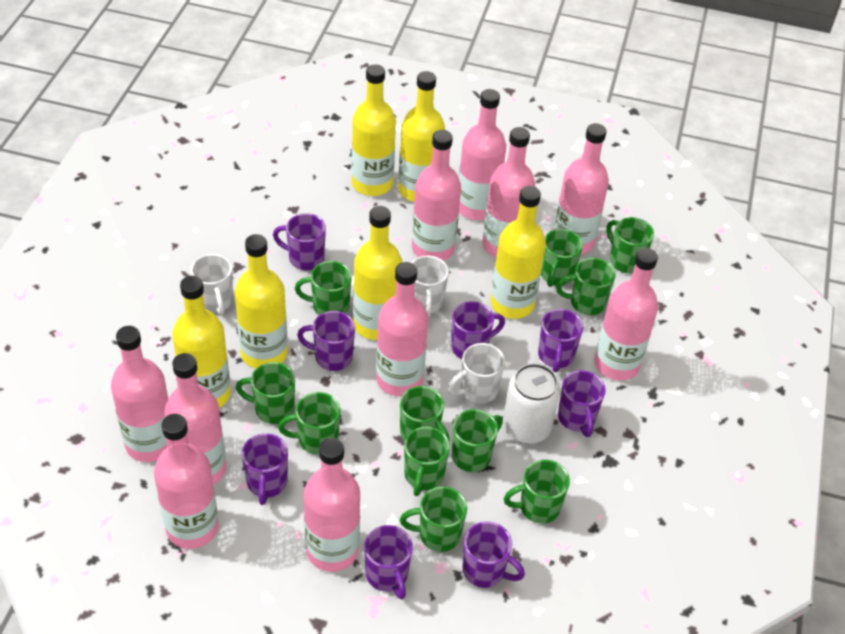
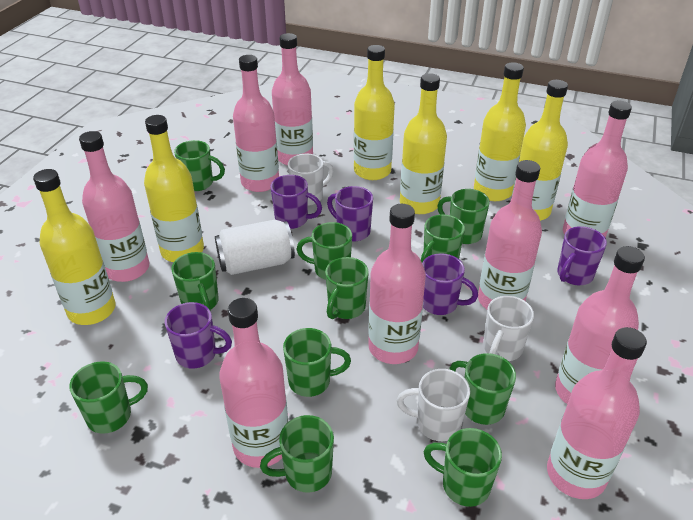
pink bottle: [111,326,168,462] [154,414,219,549] [164,353,226,485] [304,438,360,572] [376,262,428,396] [412,130,461,261] [459,89,506,220] [483,127,535,257] [554,123,609,254] [594,248,658,380] = 10 -> [79,131,149,282] [219,298,288,468] [233,55,279,192] [272,33,313,166] [368,204,426,364] [478,160,542,309] [547,327,647,499] [555,246,645,404] [563,100,632,238] = 9
purple mug: [242,433,288,505] [273,213,326,270] [297,311,355,371] [364,525,413,599] [451,301,505,359] [463,522,525,588] [538,309,583,372] [558,370,606,437] = 8 -> [165,302,232,369] [271,175,322,229] [327,186,373,241] [422,253,478,315] [557,226,607,285] = 5

